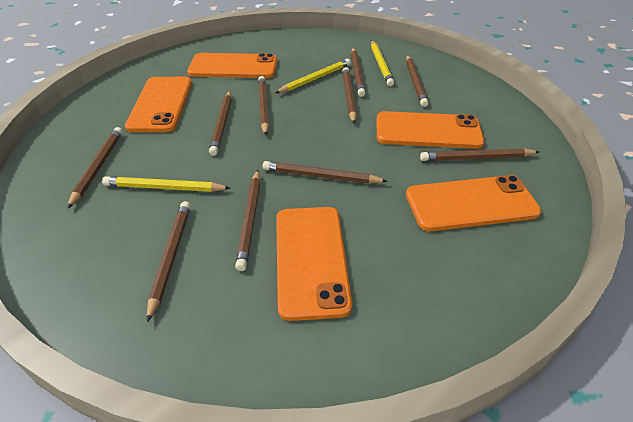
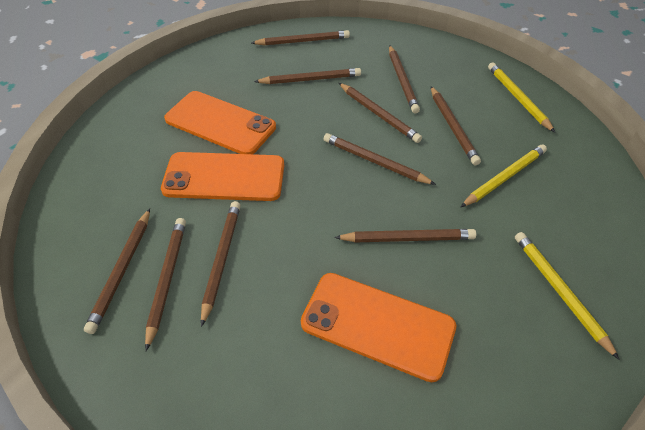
orange phone: [125,77,192,132] [187,53,277,78] [276,207,352,321] [377,111,484,149] [406,175,541,231] = 5 -> [161,152,284,201] [164,91,276,154] [301,273,456,382] = 3

